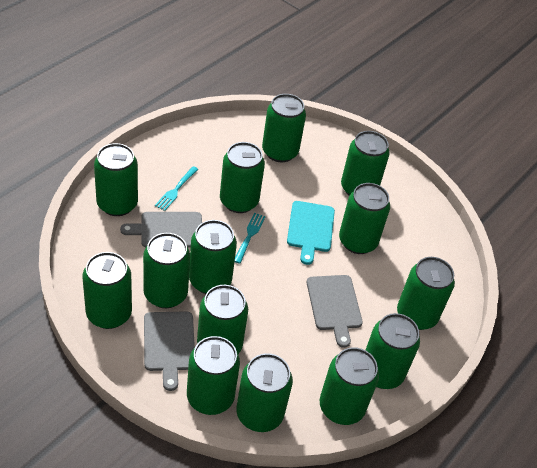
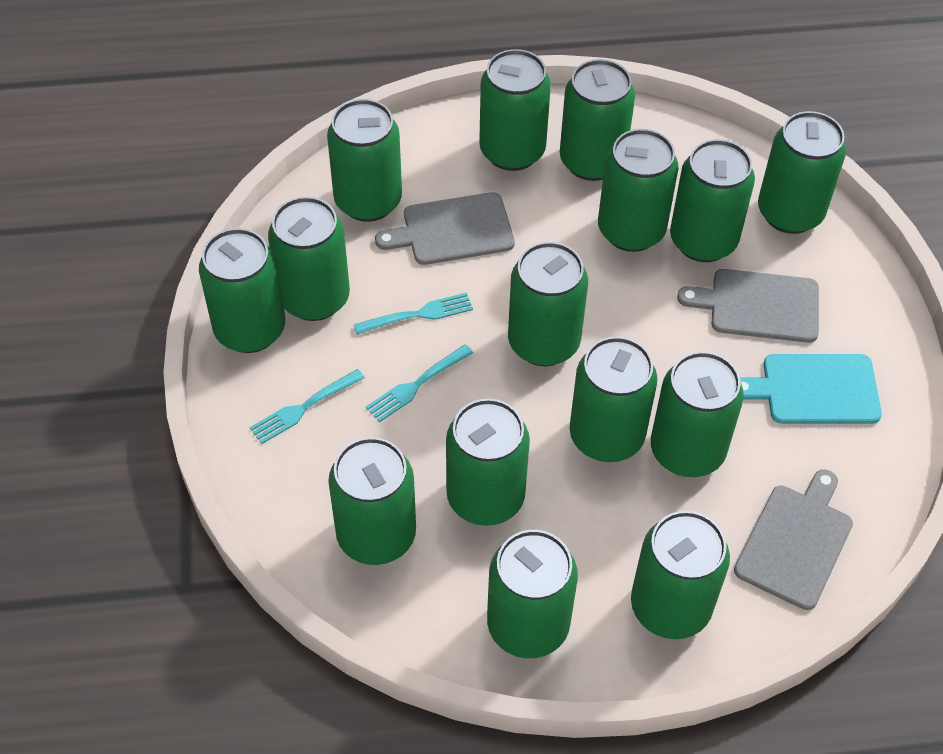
green can: [82,252,132,329] [94,143,138,216] [143,233,190,308] [187,336,240,415] [189,220,237,294] [197,285,248,354] [220,142,265,213] [236,353,293,432] [262,94,306,162] [320,347,379,425] [339,183,390,254] [341,131,390,196] [366,313,420,389] [397,257,455,330] = 14 -> [199,228,285,353] [268,196,350,321] [327,99,402,222] [328,437,416,565] [446,399,530,526] [479,49,551,171] [487,530,578,658] [508,242,588,366] [560,59,635,181] [570,336,657,462] [598,129,678,252] [631,511,730,639] [651,351,744,477] [670,139,755,262] [758,111,846,234] = 15
turquoise fork: [155,166,198,211] [235,213,266,264] = 2 -> [249,369,365,444] [353,292,473,335] [366,344,473,422] = 3

